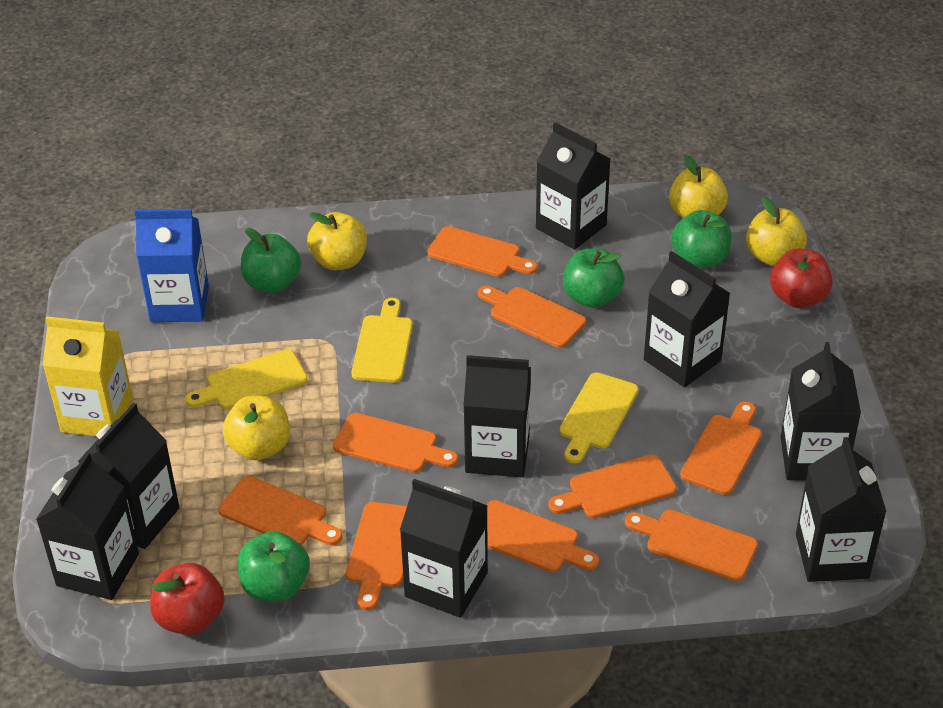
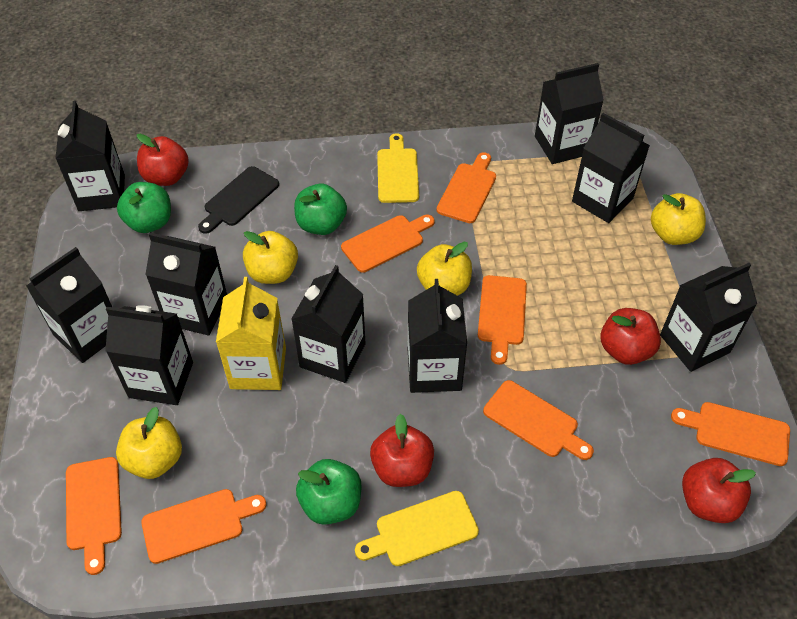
black carton: [36,452,139,600] [78,402,180,549] [400,479,488,618] [463,355,531,477] [536,123,611,250] [644,251,730,387] [780,342,861,481] [796,437,886,582] = 8 -> [26,247,112,363] [55,101,125,211] [105,305,193,405] [145,233,227,335] [291,265,366,383] [408,279,467,393] [535,63,604,164] [572,113,650,223] [660,263,757,372] = 9
black cutting board: none = 0 -> [198,166,279,234] = 1
blue carton: [135,209,209,322] = 1 -> none = 0
green apple: [237,531,310,602] [241,228,301,293] [563,248,624,308] [671,210,731,268] = 4 -> [117,182,171,233] [294,184,347,235] [296,459,361,525] = 3
orange cutting board: [218,476,343,545] [333,413,458,473] [346,502,407,610] [427,226,538,277] [478,286,586,348] [487,500,599,572] [548,454,677,518] [625,510,758,581] [680,402,762,495] = 9 -> [66,457,122,575] [141,489,266,564] [341,215,434,273] [436,152,496,223] [478,275,527,365] [483,380,594,460] [671,402,790,466] = 7
red apple: [150,563,225,635] [770,248,833,308] = 2 -> [137,134,189,186] [370,414,434,487] [600,308,661,365] [682,458,756,523] = 4
yellow cutting board: [186,349,307,409] [351,298,413,383] [560,372,639,464] = 3 -> [355,491,479,566] [377,133,419,203] = 2

